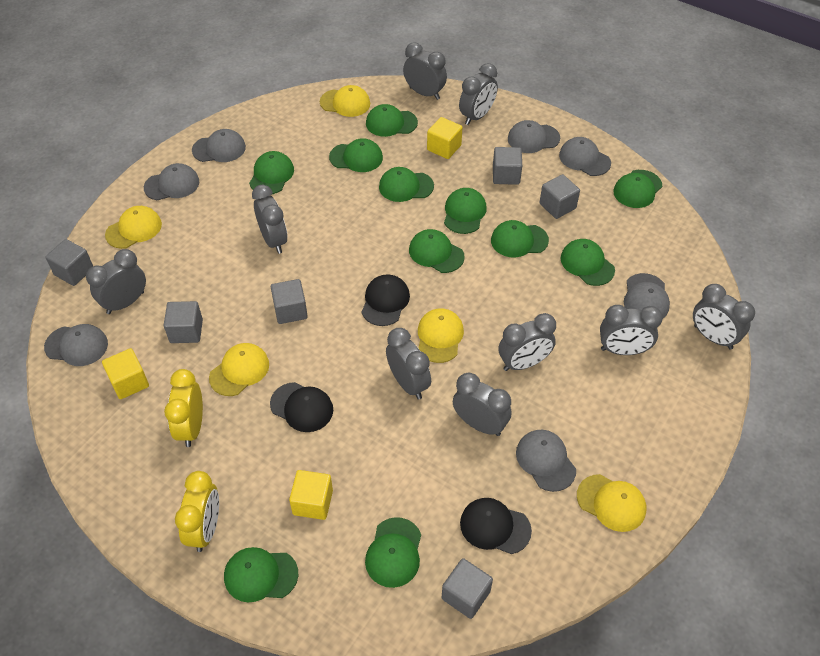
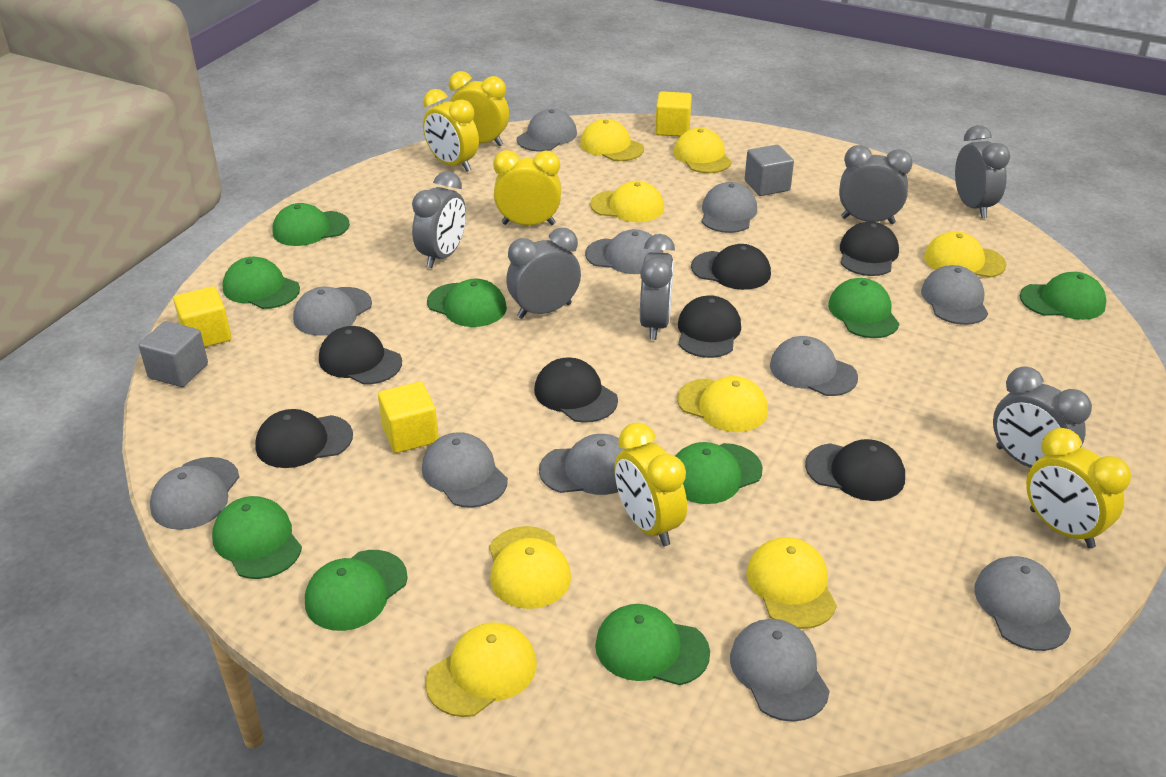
black cap: [270,382,333,432] [361,274,410,326] [460,498,532,554] = 3 -> [255,409,353,468] [319,326,402,385] [534,357,618,423] [678,295,741,358] [691,244,771,290] [805,439,905,501] [840,221,899,276] = 7
green cap: [224,547,298,602] [249,151,294,194] [329,138,383,172] [365,517,421,588] [366,104,418,137] [379,167,434,202] [409,229,465,273] [444,188,487,234] [491,220,549,258] [561,239,615,286] [613,170,662,208] = 11 -> [212,496,302,579] [222,257,300,309] [272,203,350,246] [305,550,408,631] [427,278,507,327] [595,604,710,685] [676,442,763,504] [828,278,900,338] [1020,272,1106,320] = 9
grey cap: [44,324,108,366] [144,163,199,200] [192,129,246,162] [508,120,560,153] [516,430,576,492] [559,137,611,176] [624,273,670,318] = 7 -> [150,457,239,530] [293,287,372,336] [422,432,508,508] [517,109,577,152] [539,434,626,495] [585,229,663,274] [702,182,757,233] [730,619,830,722] [770,336,858,396] [921,265,988,325] [974,556,1071,651] = 11
grey clock: [86,249,146,314] [252,185,288,254] [386,328,431,400] [403,43,447,100] [453,373,512,436] [459,63,498,125] [498,313,556,371] [600,305,663,355] [693,284,755,350] = 9 -> [412,171,466,268] [506,228,581,319] [640,234,675,340] [839,145,913,224] [955,125,1010,218] [993,366,1092,468] = 6
grey cube: [45,239,93,286] [164,301,203,343] [271,279,308,324] [442,558,493,619] [493,147,522,185] [539,174,580,219] = 6 -> [139,321,208,387] [745,145,794,196] = 2
yellow cap: [105,206,162,249] [209,343,269,396] [320,85,370,117] [418,309,464,363] [577,474,646,532] = 5 -> [425,622,537,717] [489,526,571,609] [580,119,644,161] [590,181,664,222] [673,128,732,173] [677,376,768,432] [746,537,837,629] [924,231,1007,278] = 8
yellow clock: [164,369,203,447] [175,471,219,552] = 2 -> [423,89,479,172] [449,71,509,147] [493,150,561,225] [615,423,687,546] [1026,428,1131,548] = 5

